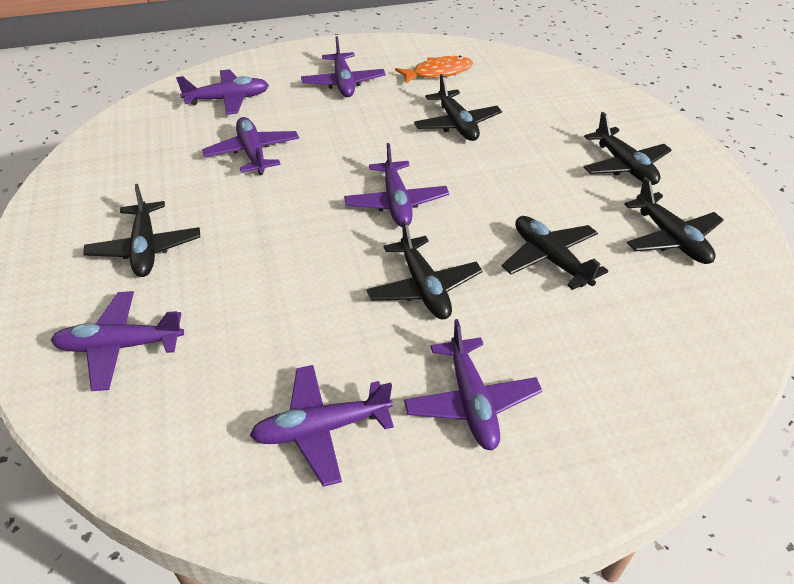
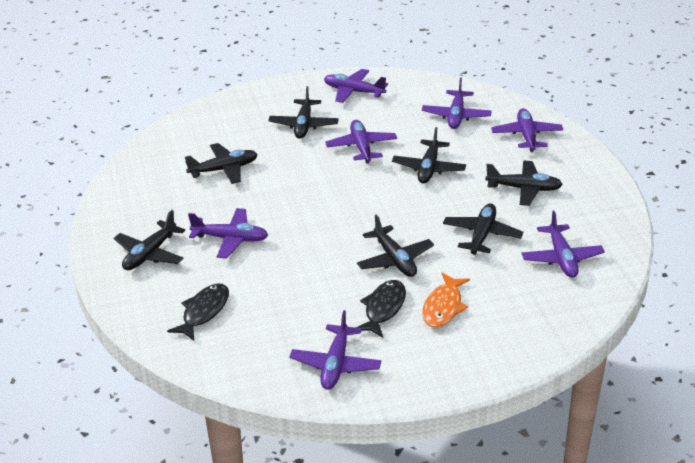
black fish: none = 0 -> [167,283,229,341] [356,280,406,338] = 2
black plane: [83,184,200,277] [366,220,483,319] [414,74,502,141] [502,216,608,290] [584,112,672,185] [624,177,724,264] = 6 -> [114,210,185,270] [185,143,258,184] [268,86,339,139] [357,214,434,277] [392,127,466,183] [443,204,523,255] [485,161,563,206] = 7

